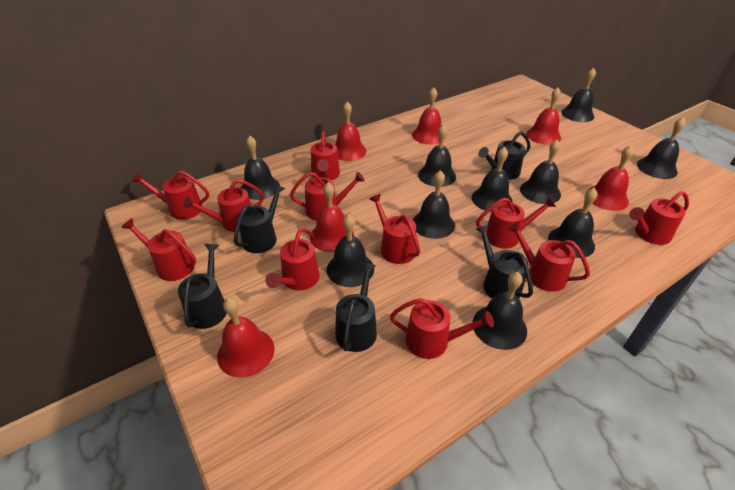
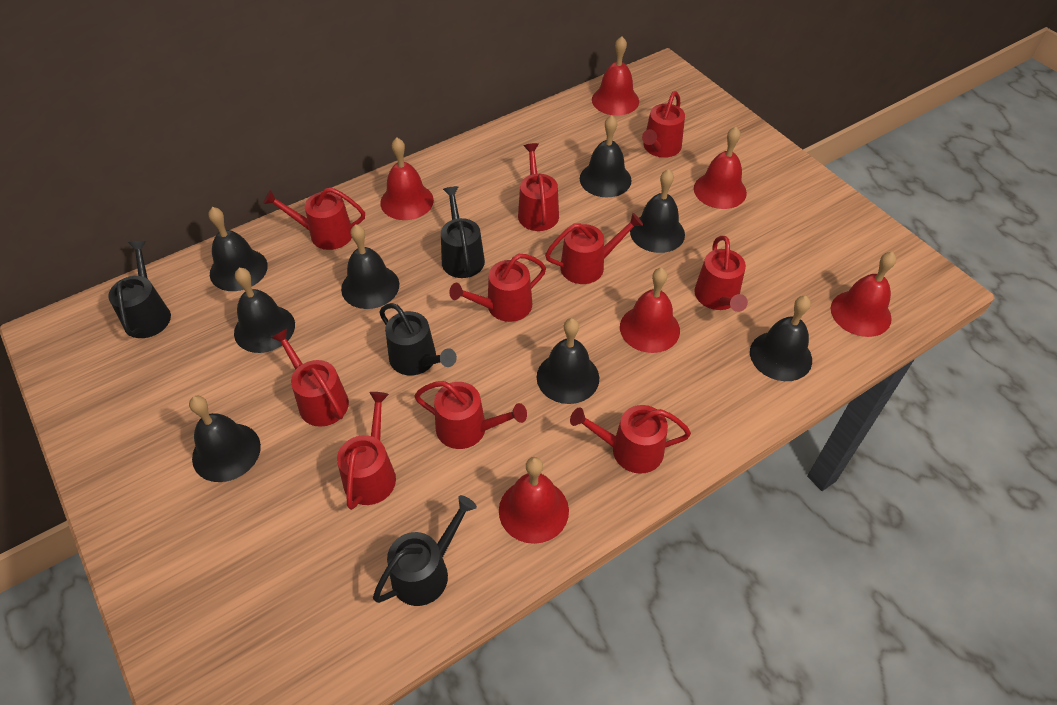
black bell: [241,136,280,200] [327,214,374,287] [413,170,455,239] [418,124,456,187] [472,147,513,212] [473,272,527,350] [520,140,561,204] [548,188,597,258] [561,68,596,122] [637,117,686,179] = 10 -> [189,396,261,482] [208,207,268,291] [234,268,295,353] [341,224,399,309] [537,318,599,404] [580,115,631,198] [630,169,685,253] [750,296,812,381] = 8
black watering can: [178,244,227,329] [234,184,285,253] [335,263,377,352] [476,224,533,298] [478,131,530,180] = 5 -> [108,241,171,338] [373,495,477,606] [379,303,457,375] [441,186,485,278] = 4
red watering can: [122,218,196,281] [132,171,209,220] [184,179,264,232] [265,228,320,290] [290,172,365,221] [311,131,340,180] [370,194,420,264] [390,298,494,359] [476,196,556,249] [508,222,590,292] [629,191,689,245] = 11 -> [263,187,365,250] [271,329,349,427] [337,392,396,510] [414,381,527,449] [449,254,546,322] [518,143,559,231] [545,213,643,284] [570,405,691,474] [642,91,685,158] [694,236,748,312] = 10

